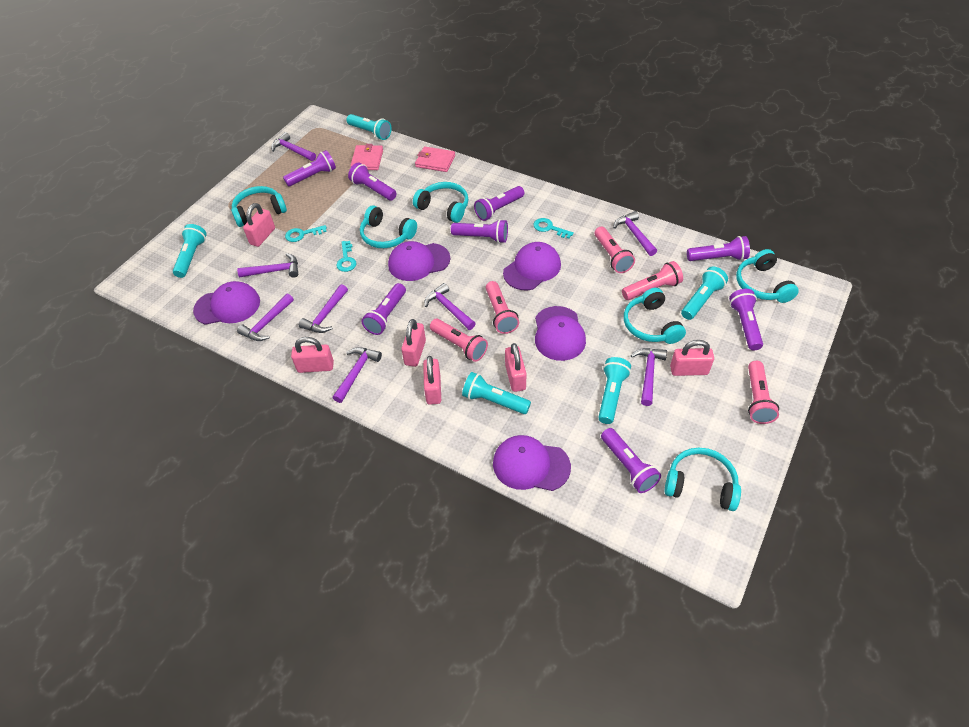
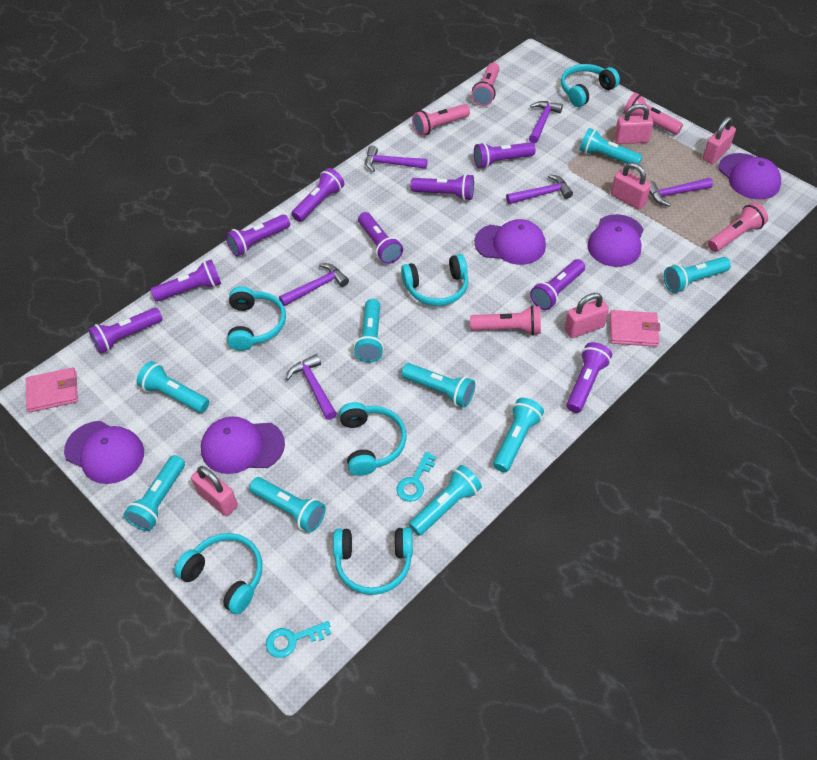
pink padlock: [243,203,275,247] [291,337,334,373] [401,319,426,367] [423,356,441,405] [505,343,527,392] [670,340,714,376] = 6 -> [191,466,238,516] [565,293,609,338] [611,162,651,209] [614,104,653,144] [703,117,736,164] = 5
purple flashlight: [283,150,336,186] [348,162,397,201] [361,283,406,335] [451,219,508,243] [474,186,524,221] [601,428,661,493] [687,236,750,261] [729,289,763,350] = 8 -> [88,308,162,354] [150,259,221,302] [226,214,290,257] [291,168,344,222] [358,212,403,264] [410,174,474,201] [474,142,536,169] [530,259,585,310] [566,342,612,413] = 9
purple hammer: [237,253,298,278] [237,293,294,341] [271,132,316,161] [299,284,348,333] [333,347,382,403] [425,283,476,330] [613,211,657,256] [631,348,667,406] = 8 -> [279,263,349,306] [286,354,337,420] [366,145,427,172] [506,174,573,204] [529,101,563,144] [649,178,713,206] = 6
turquoise flashlight: [173,224,207,278] [346,114,392,140] [462,372,531,414] [598,357,631,424] [681,267,728,320] = 5 -> [124,455,185,531] [137,361,209,413] [249,477,326,532] [354,299,384,362] [401,363,475,408] [409,465,482,536] [493,398,544,473] [580,128,643,164] [664,257,731,293] = 9
turquoise key: [285,225,327,242] [336,241,356,272] [533,218,574,239] = 3 -> [266,621,331,658] [396,452,436,502] = 2

